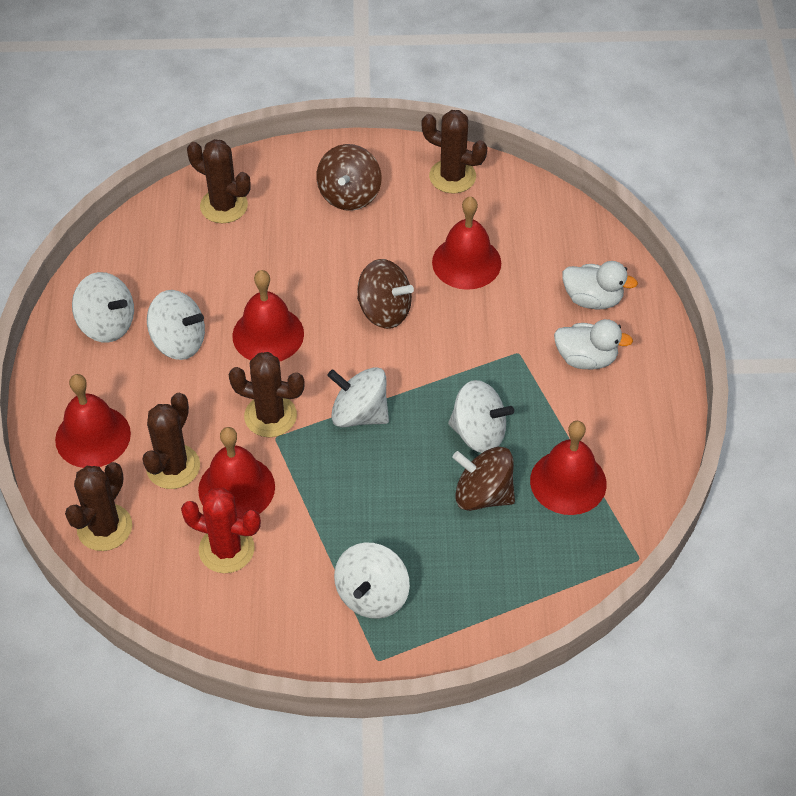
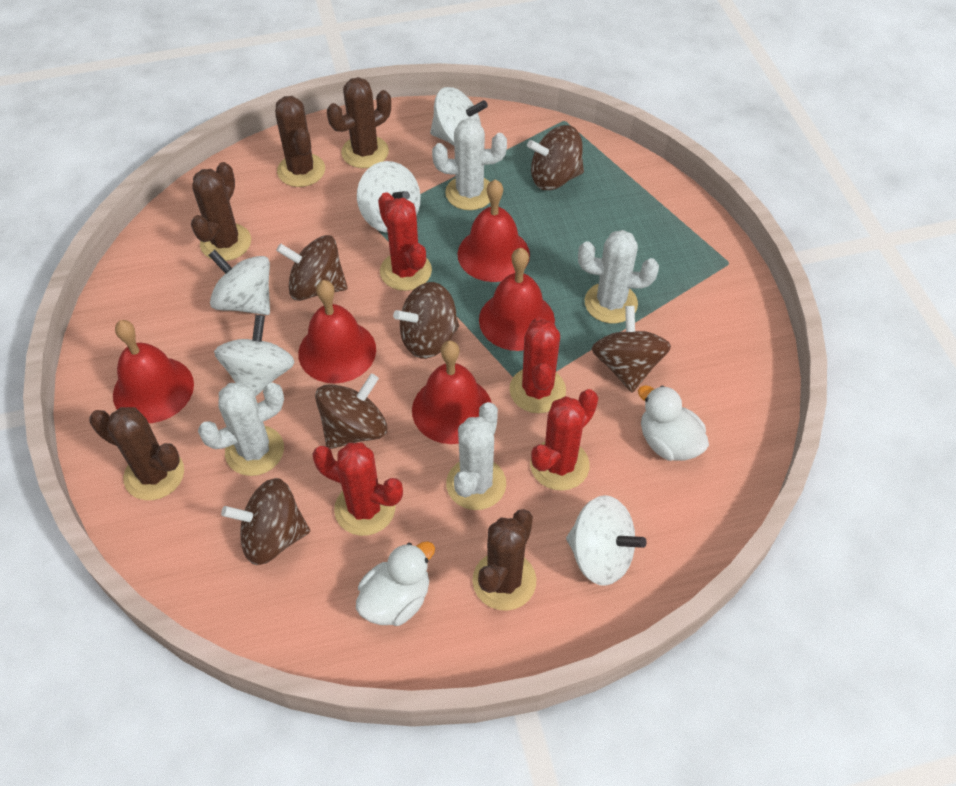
brown spinning top: [316,144,382,211] [357,259,414,329] [452,447,515,511] = 3 -> [221,478,310,565] [276,235,348,301] [315,374,387,449] [393,282,459,359] [527,125,584,190] [591,306,671,392] = 6
red cactus: [181,488,261,573] = 1 -> [312,443,403,536] [378,192,432,291] [509,317,566,413] [530,389,598,491] = 4
white cactus: none = 0 -> [198,382,284,476] [432,118,507,210] [446,402,506,510] [578,230,659,323] = 4

